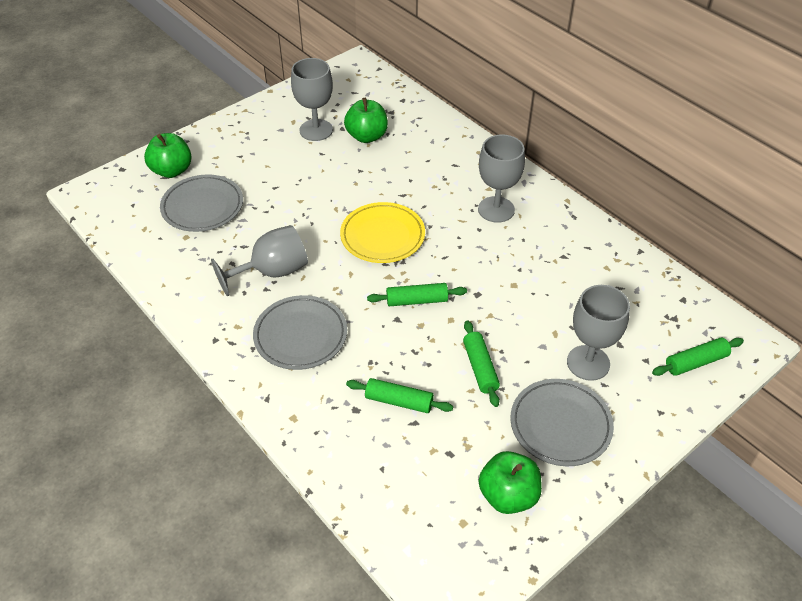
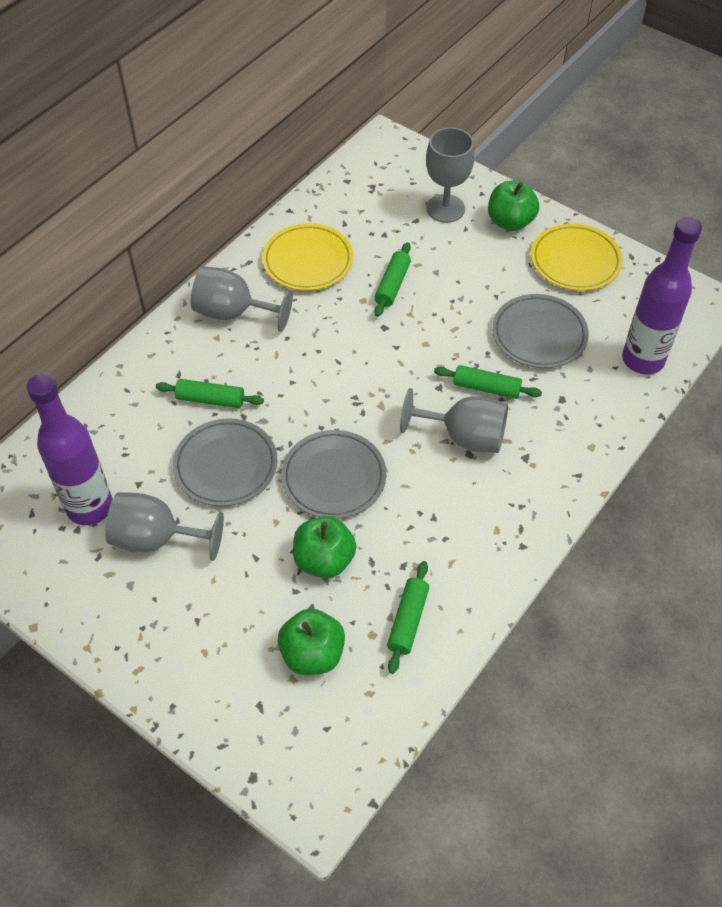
purple bottle: none = 0 -> [26,373,113,525] [622,217,702,374] = 2
yellow plate: [340,202,425,263] = 1 -> [262,223,353,291] [531,223,623,291] = 2

